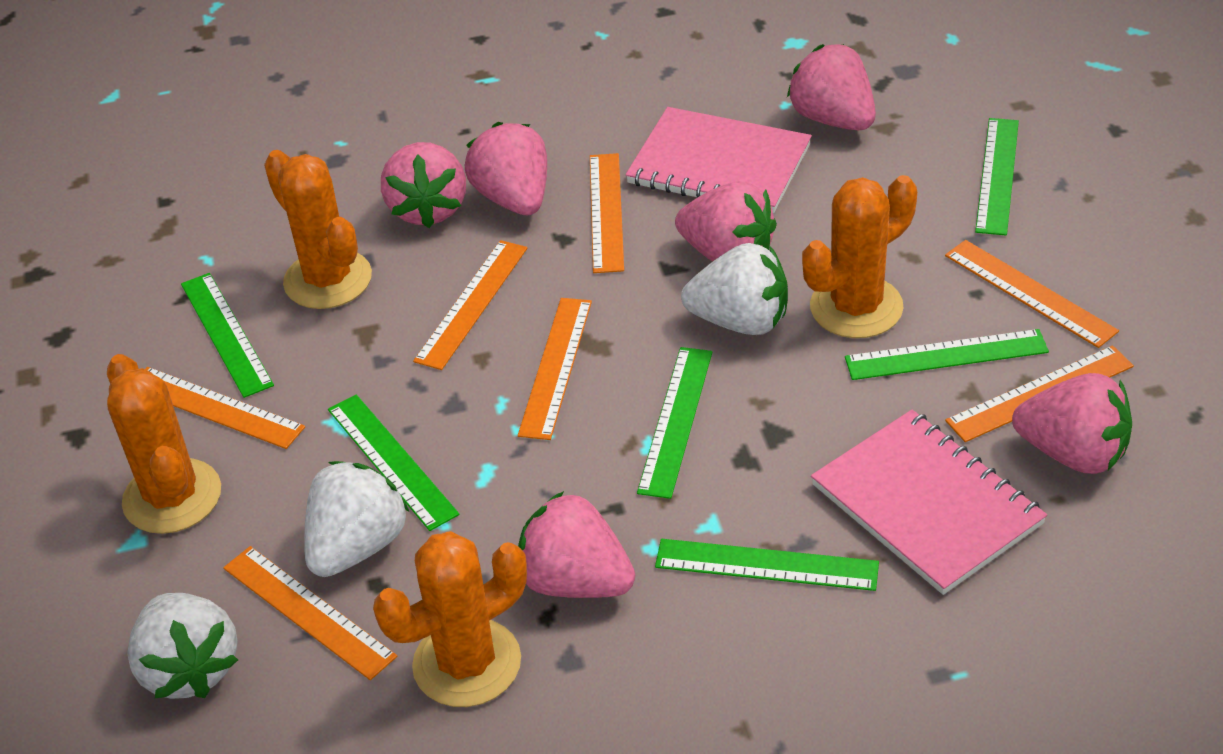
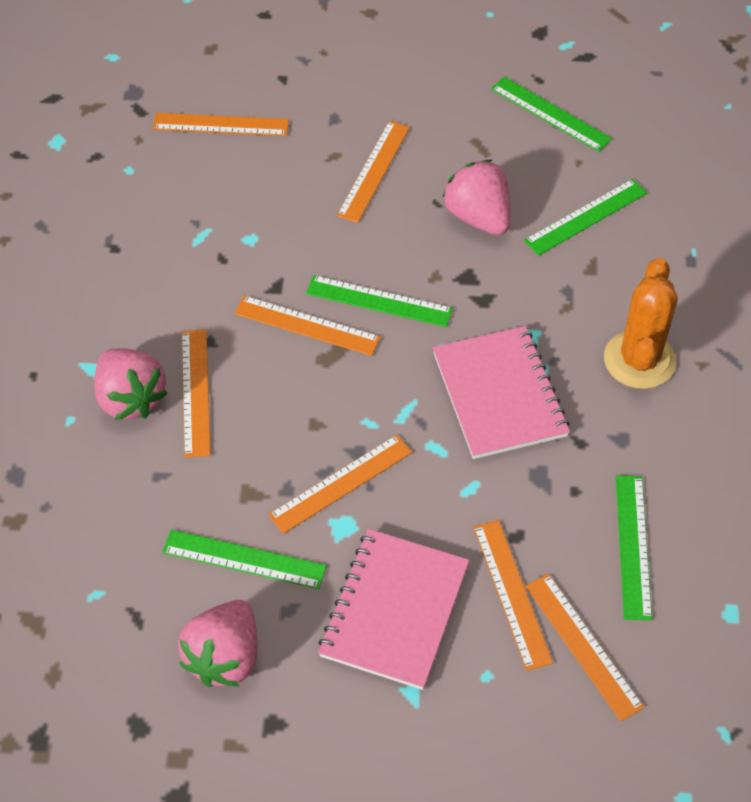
green ruler: [181,273,274,398] [328,394,460,531] [637,347,712,499] [655,539,879,591] [845,329,1049,380] [975,118,1019,235] = 6 -> [162,529,327,589] [306,275,453,327] [491,77,612,152] [524,179,647,256] [616,475,652,620] = 5
orange cactus: [107,354,221,534] [264,150,372,309] [373,531,527,707] [802,175,917,338] = 4 -> [604,258,678,389] = 1
pink strawberry: [381,142,466,228] [465,122,547,215] [518,491,635,598] [675,181,777,262] [787,44,876,130] [1012,373,1132,474] = 6 -> [94,348,168,420] [178,600,257,687] [442,160,511,235] = 3
white strawberry: [128,593,238,699] [304,461,409,577] [681,243,788,335] = 3 -> none = 0

